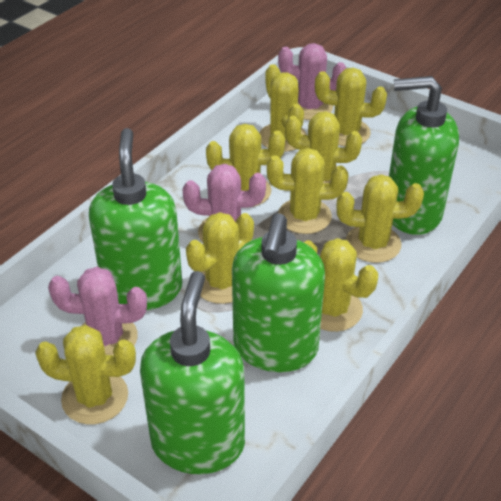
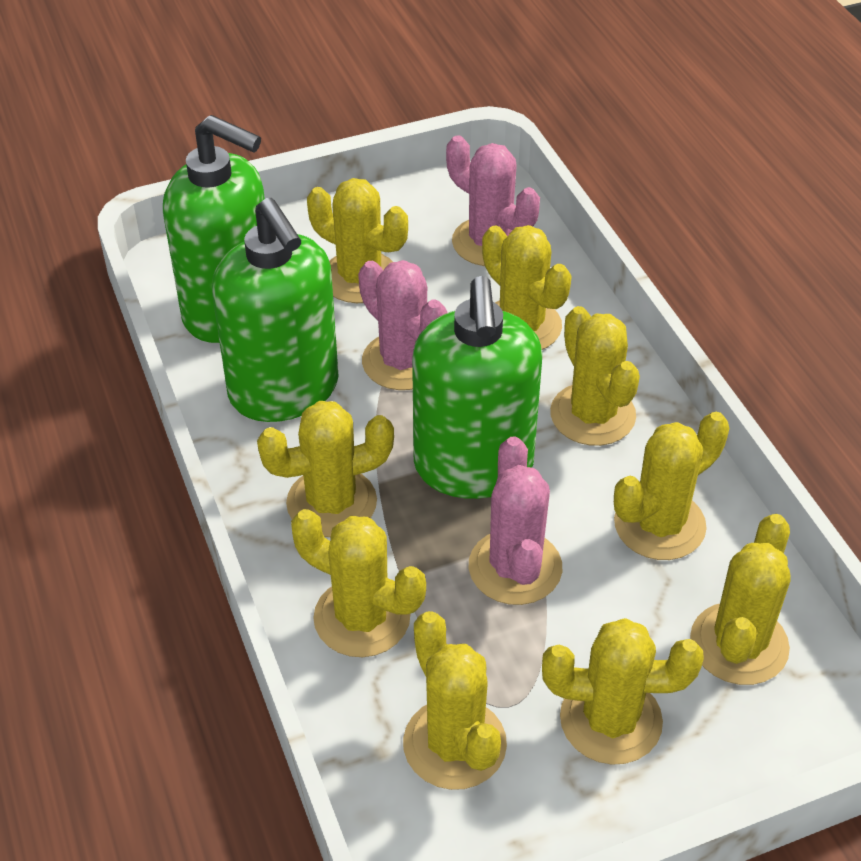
green soap dispenser: [89,128,182,310] [140,271,245,474] [232,213,325,372] [389,76,459,235] = 4 -> [163,115,265,343] [212,198,339,422] [412,276,542,499] = 3

